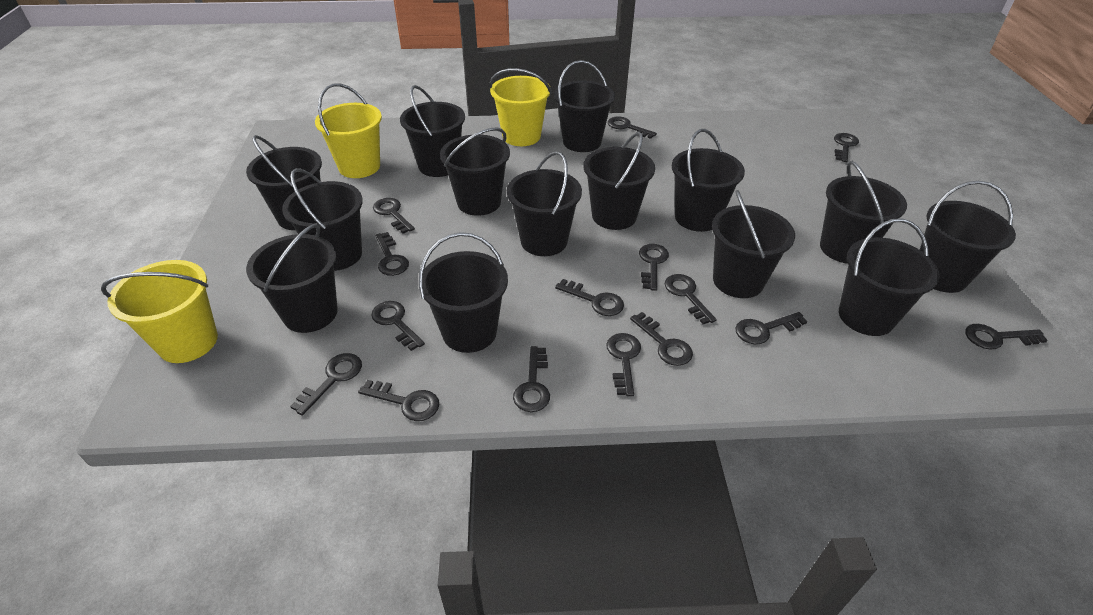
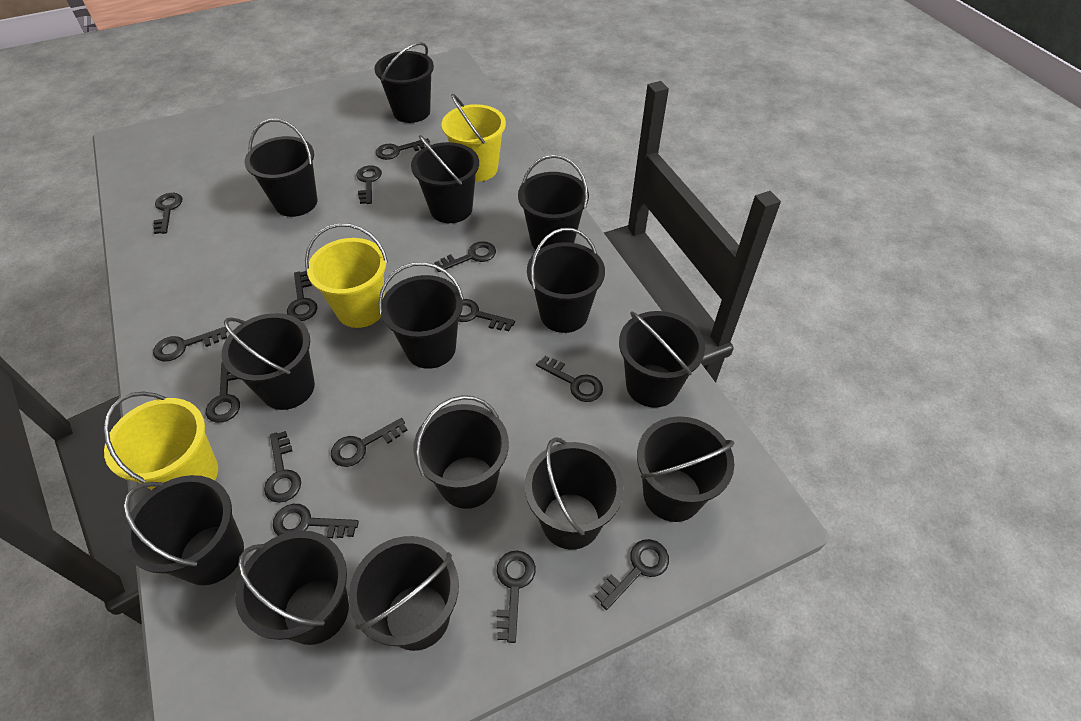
black key: [290,353,362,416] [358,380,439,421] [371,301,425,351] [373,198,415,234] [375,232,409,276] [513,346,550,412] [555,279,624,316] [606,333,641,396] [608,116,657,139] [630,312,693,366] [639,244,669,291] [665,274,716,324] [735,312,807,344] [834,133,859,162] [965,324,1048,350] = 15 -> [153,193,183,234] [153,327,227,362] [206,362,240,423] [264,431,301,503] [273,504,359,538] [287,271,317,321] [331,418,407,467] [356,165,382,204] [376,138,430,160] [434,241,496,272] [458,299,515,331] [496,550,536,643] [536,356,603,402] [595,539,669,610] = 14

